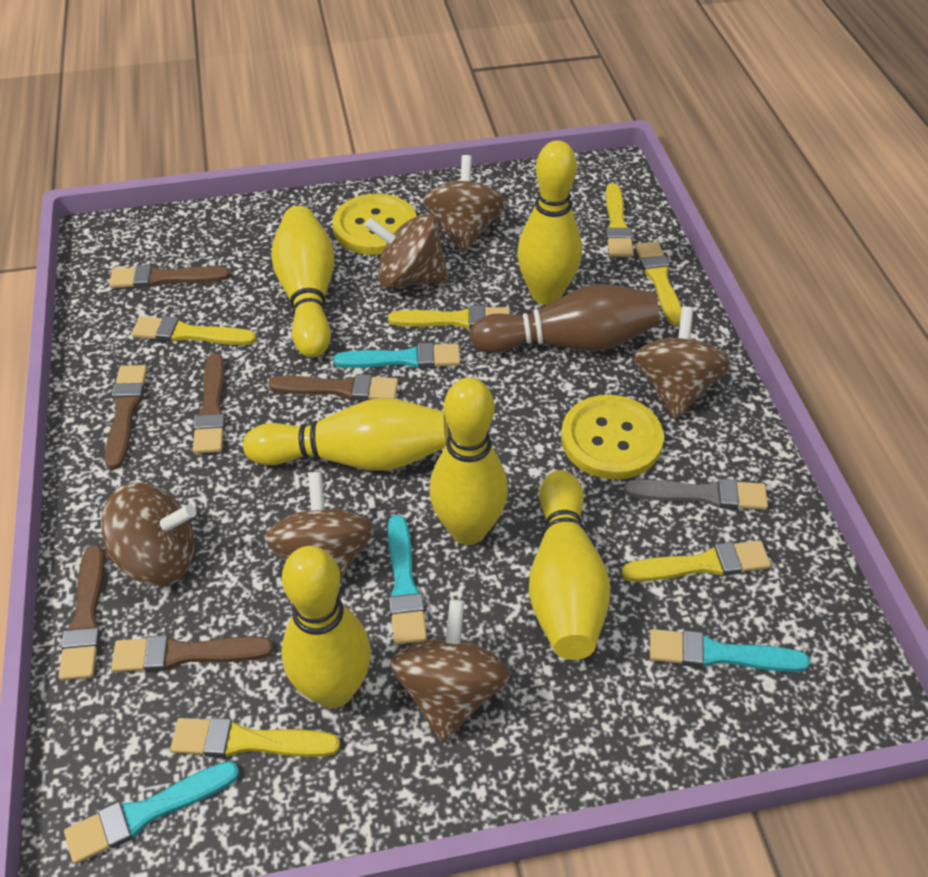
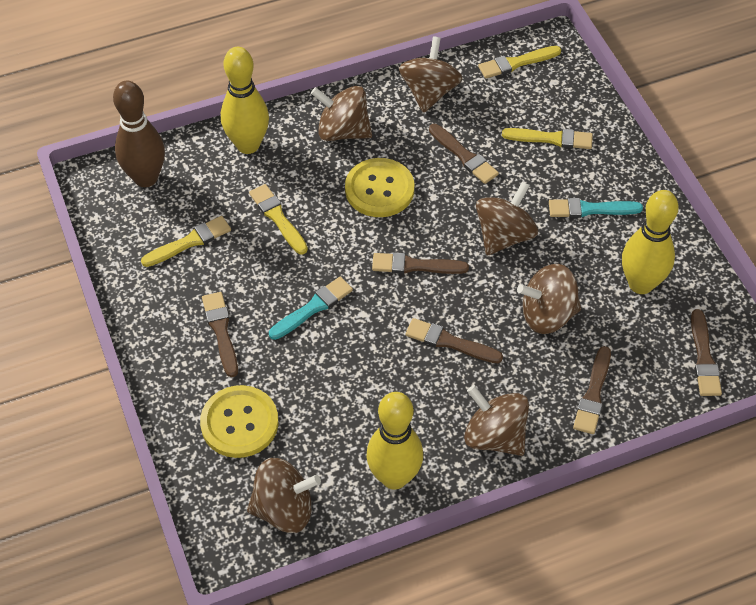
grey brush: [624,479,768,510] = 1 -> none = 0
turquoise brush: [64,761,240,864] [334,343,460,368] [388,515,427,645] [650,629,810,672] = 4 -> [269,277,353,340] [549,198,643,218] = 2
yellow bowling pin: [243,398,449,471] [271,206,334,358] [281,546,371,708] [429,377,508,545] [517,140,582,305] [529,470,611,660] = 6 -> [221,47,269,154] [366,392,423,490] [622,190,679,294] = 3
yellow brush: [132,316,257,345] [170,718,340,757] [388,305,510,329] [606,183,634,257] [622,540,771,582] [635,242,682,326] = 6 -> [141,216,231,267] [249,184,308,255] [478,46,561,78] [502,128,593,149] = 4

